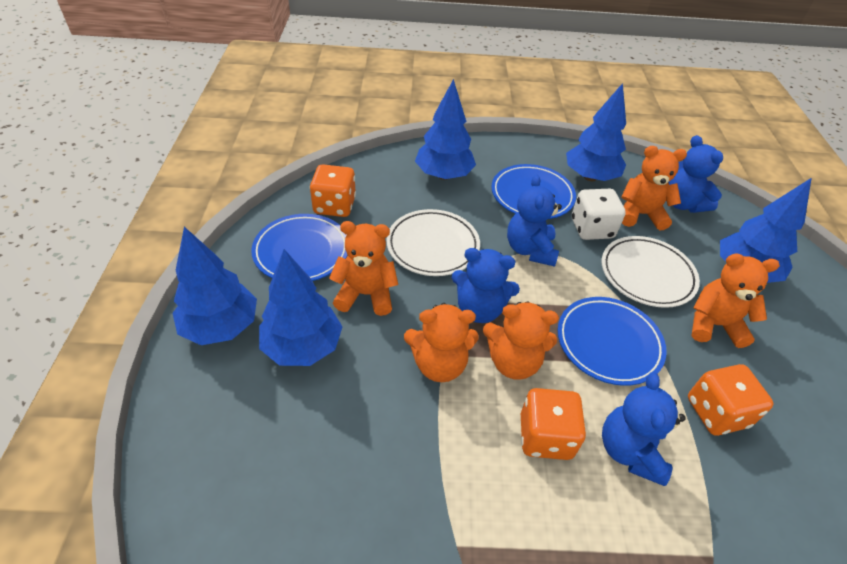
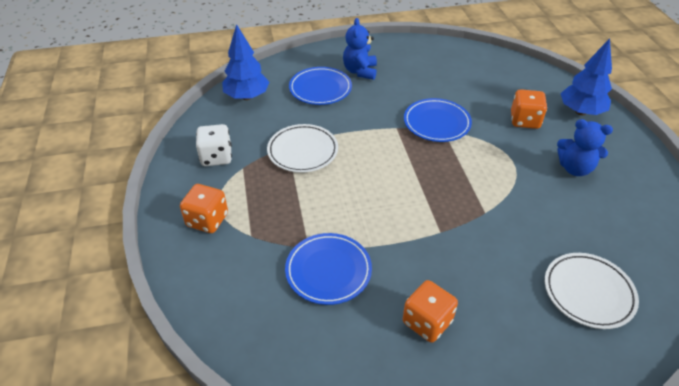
blue teddy bear: [452,248,520,323] [507,174,562,267] [602,372,686,486] [668,135,723,213] = 4 -> [343,18,377,80] [557,119,613,176] = 2
blue tree: [173,227,257,345] [259,249,343,366] [415,79,476,180] [566,83,626,181] [720,178,811,283] = 5 -> [222,24,269,100] [560,39,612,115] = 2
orange teddy bear: [329,221,398,316] [404,303,479,382] [483,301,559,380] [621,146,687,230] [692,254,780,348] = 5 -> none = 0

